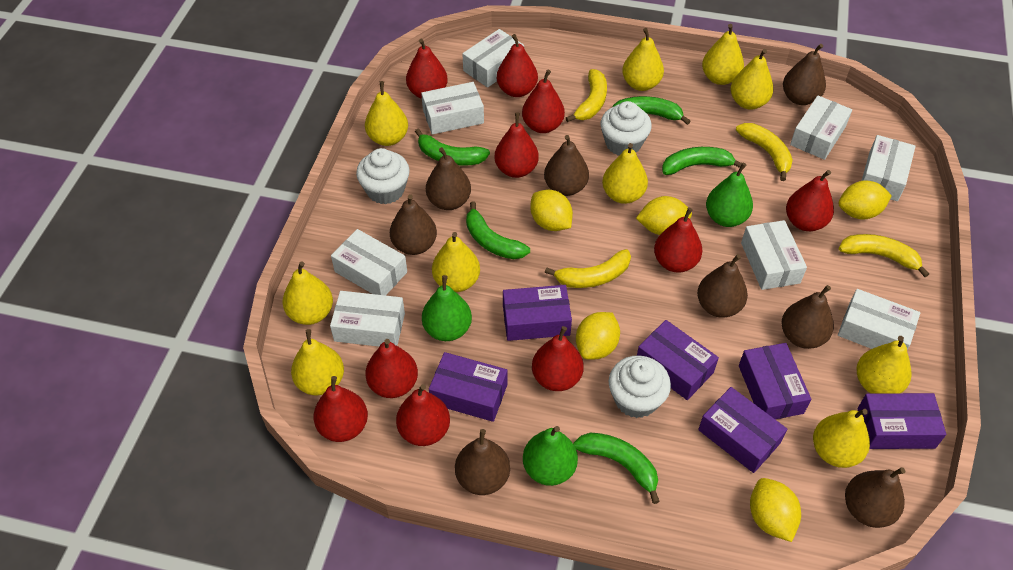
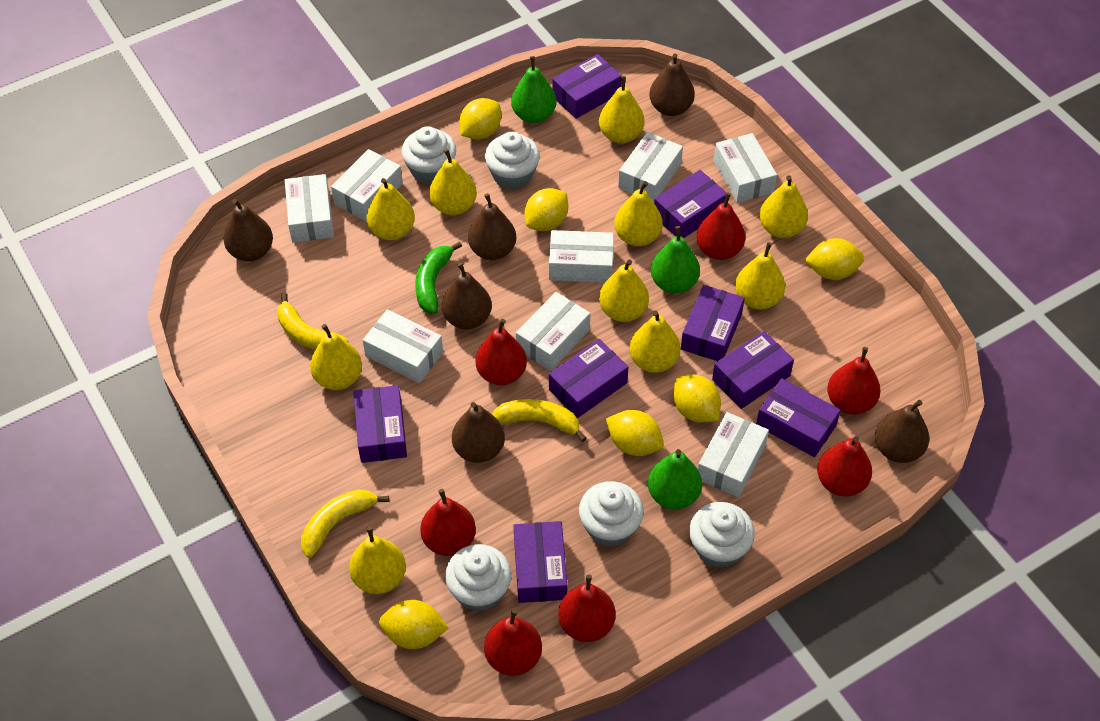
brown pear: [390,194,437,255] [426,147,471,210] [455,429,510,495] [544,135,589,196] [697,254,748,318] [782,285,834,349] [783,44,826,105] [845,467,905,528] = 8 -> [224,199,273,261] [442,263,492,329] [452,402,505,463] [468,193,516,260] [649,53,695,116] [875,400,929,463] = 6
green banana: [415,128,490,166] [466,201,530,259] [573,433,660,504] [613,96,691,125] [662,147,742,175] = 5 -> [415,241,462,314] = 1
purple box: [429,352,508,422] [503,285,572,341] [637,320,719,400] [698,387,787,473] [739,343,811,419] [857,393,946,449] = 6 -> [353,385,407,463] [513,521,567,603] [549,339,628,418] [552,54,622,119] [654,170,727,238] [681,285,745,361] [712,331,794,409] [756,378,841,457] = 8
red pear: [314,376,368,442] [365,339,418,398] [396,384,450,446] [406,39,448,99] [494,112,539,178] [497,34,538,97] [522,70,565,133] [532,326,584,391] [654,207,702,273] [786,170,834,231] = 10 -> [420,489,476,556] [476,319,527,385] [484,609,542,676] [558,575,616,642] [697,192,745,260] [817,436,872,497] [827,347,881,415] = 7
white cupcake: [356,148,410,204] [601,101,652,155] [609,355,671,418] = 3 -> [401,126,456,185] [445,544,512,612] [485,132,540,190] [579,481,644,547] [689,502,755,568] = 5
yellow banana: [545,249,631,288] [566,69,607,122] [736,123,793,181] [838,234,929,277] = 4 -> [277,293,349,350] [301,489,389,558] [492,399,587,442] = 3
yellow lemon: [530,190,573,231] [576,312,620,360] [636,196,692,235] [750,478,801,542] [838,180,892,220] = 5 -> [379,600,449,649] [459,98,501,139] [525,188,568,231] [606,410,664,456] [673,374,721,422] [804,238,864,280] = 6

